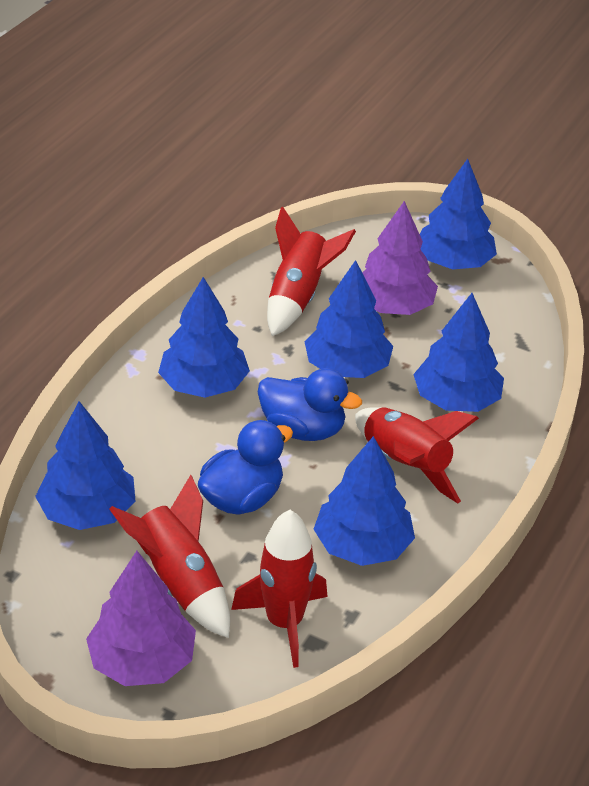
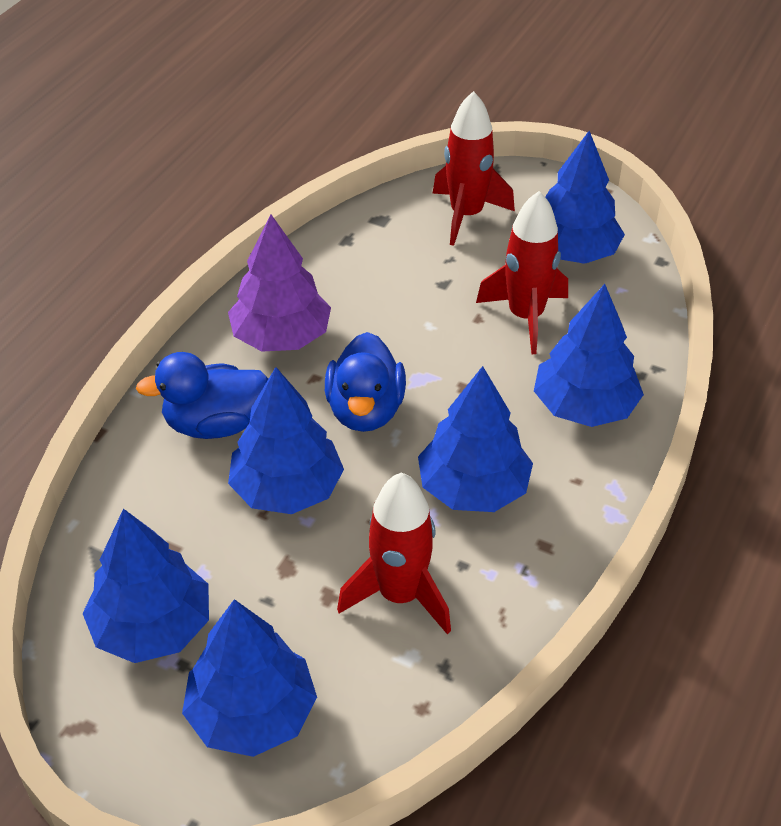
purple tree: [86,551,196,686] [362,201,438,315] = 2 -> [228,214,331,351] = 1
red rocket: [109,475,230,638] [231,510,327,668] [267,207,356,336] [355,407,479,504] = 4 -> [337,472,451,634] [433,91,515,246] [476,191,568,354] = 3

